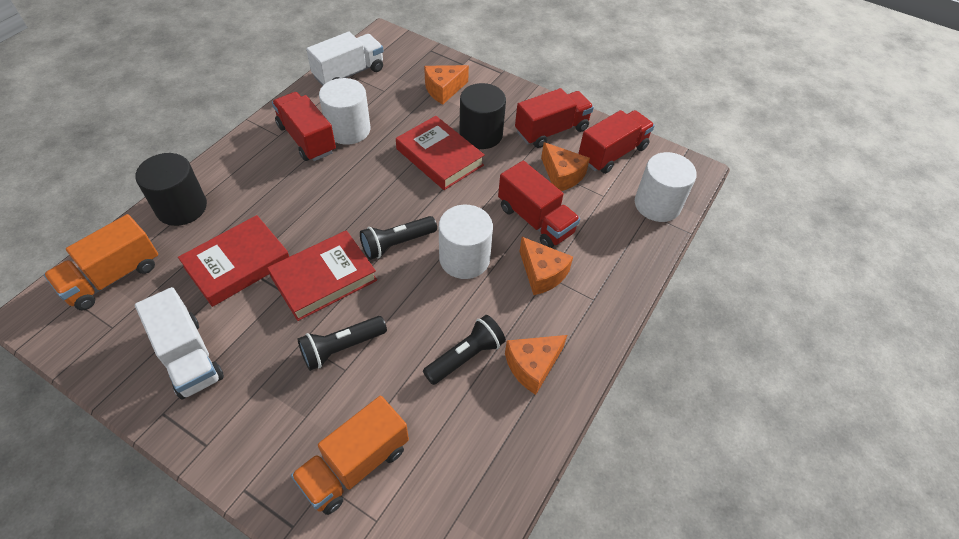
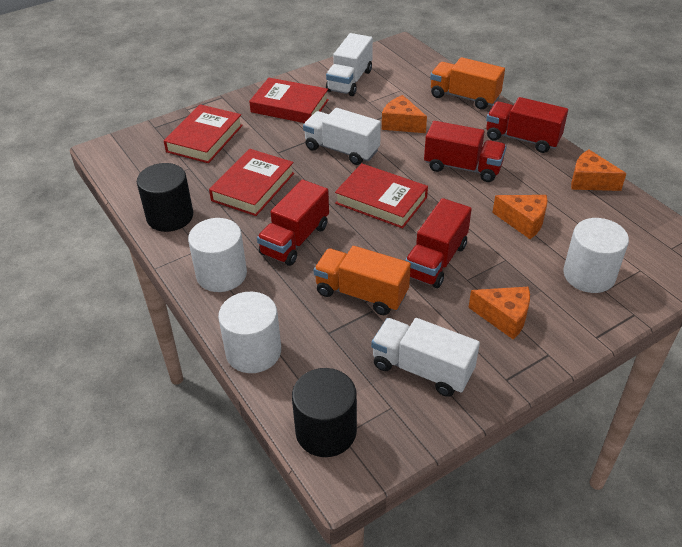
black flashlight: [298,316,387,371] [360,216,437,260] [423,315,506,385] = 3 -> none = 0
red book: [178,215,289,307] [267,230,377,321] [396,116,485,190] = 3 -> [164,104,243,163] [209,149,294,216] [249,78,329,123] [335,163,428,229] = 4
white truck: [135,287,224,400] [306,32,383,86] = 2 -> [303,108,381,165] [326,33,373,96] [371,318,480,397] = 3

